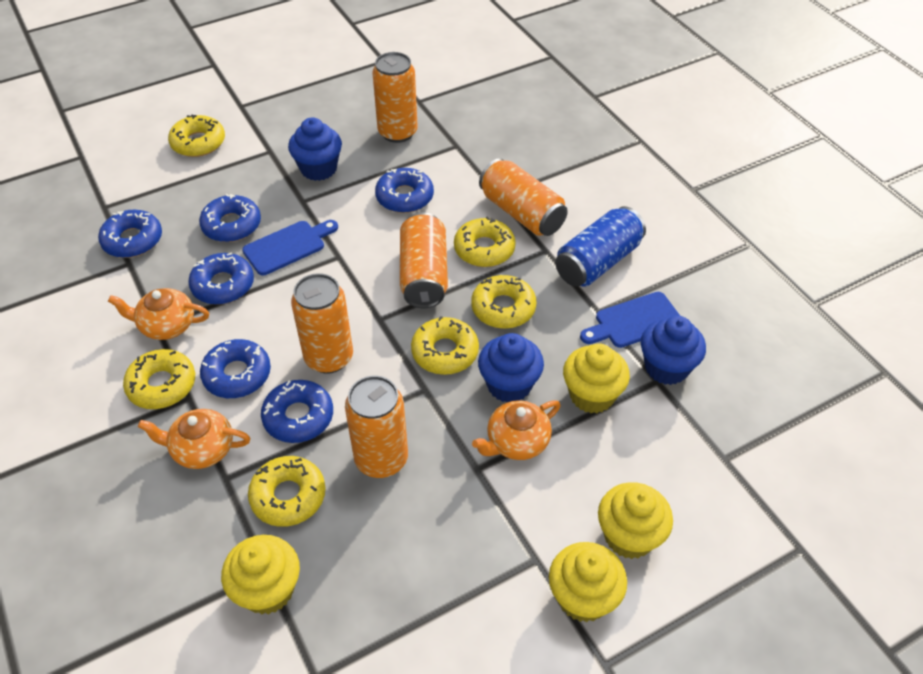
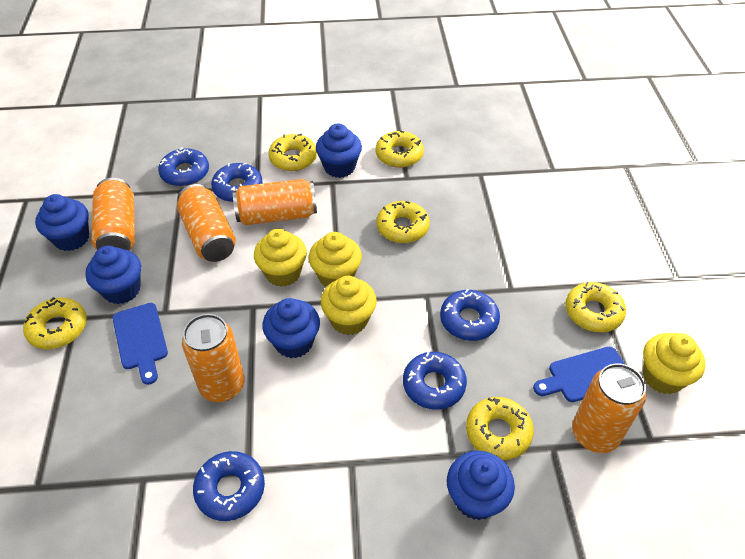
blue can: [555,206,646,287] = 1 -> none = 0
blue cupcake: [288,118,342,181] [478,333,544,402] [641,316,706,385] = 3 -> [35,194,89,251] [85,246,141,304] [262,298,320,358] [316,123,362,178] [447,451,515,520] = 5
blue donut: [98,210,162,258] [188,252,254,305] [199,193,261,242] [200,339,271,398] [261,380,333,443] [375,168,434,213] = 6 -> [158,147,209,187] [193,451,265,521] [211,163,263,202] [403,352,467,410] [440,289,500,341] = 5
orange teapot: [108,288,209,340] [138,409,250,469] [472,400,561,460] = 3 -> none = 0

